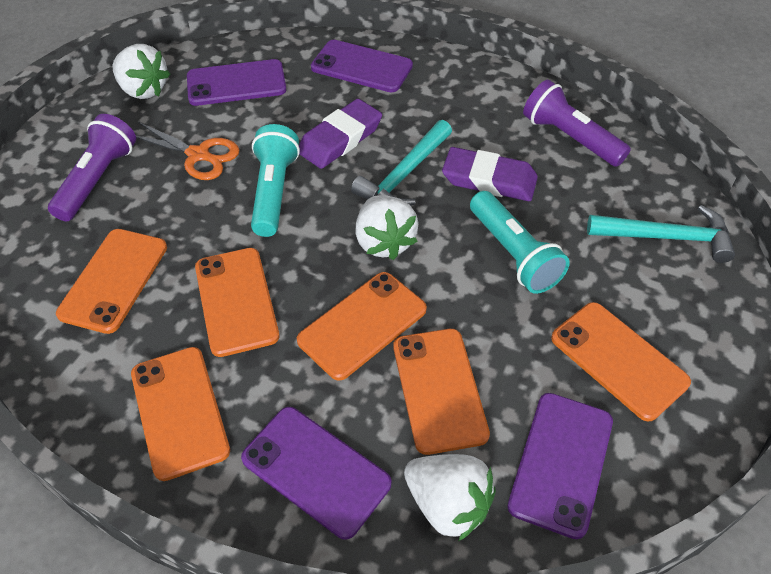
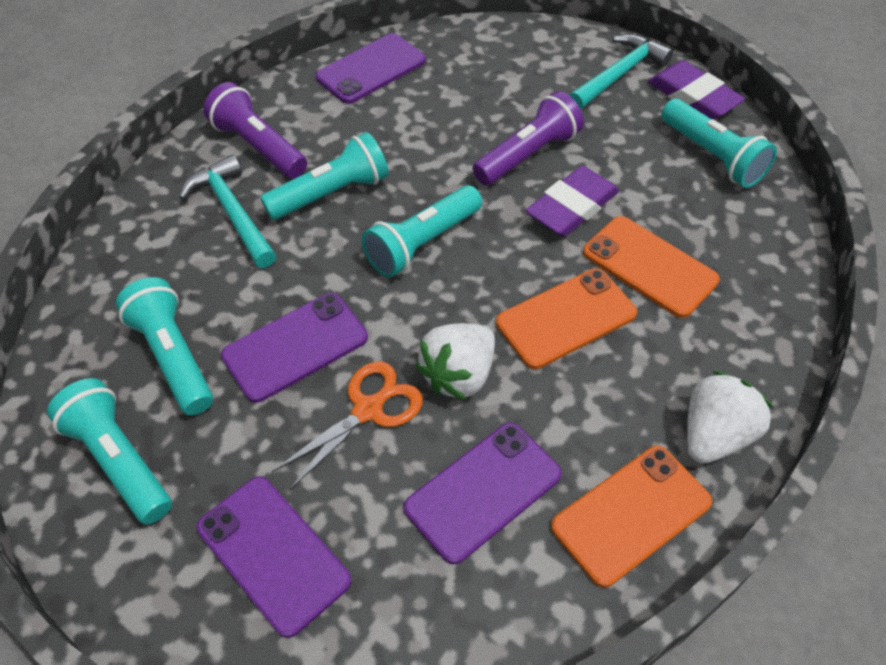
orange phone: [56,229,167,334] [131,347,230,481] [195,248,280,357] [297,272,427,381] [393,329,490,455] [551,302,691,421] = 6 -> [496,268,637,369] [551,446,712,588] [583,216,720,318] = 3
turquoise flashlight: [251,124,300,237] [470,191,570,294] = 2 -> [47,378,172,525] [116,277,213,415] [260,132,389,220] [361,185,482,278] [661,99,777,188] = 5
white strawberry: [113,44,170,99] [356,195,418,260] [404,454,496,541] = 3 -> [415,323,495,400] [687,371,773,463] = 2

